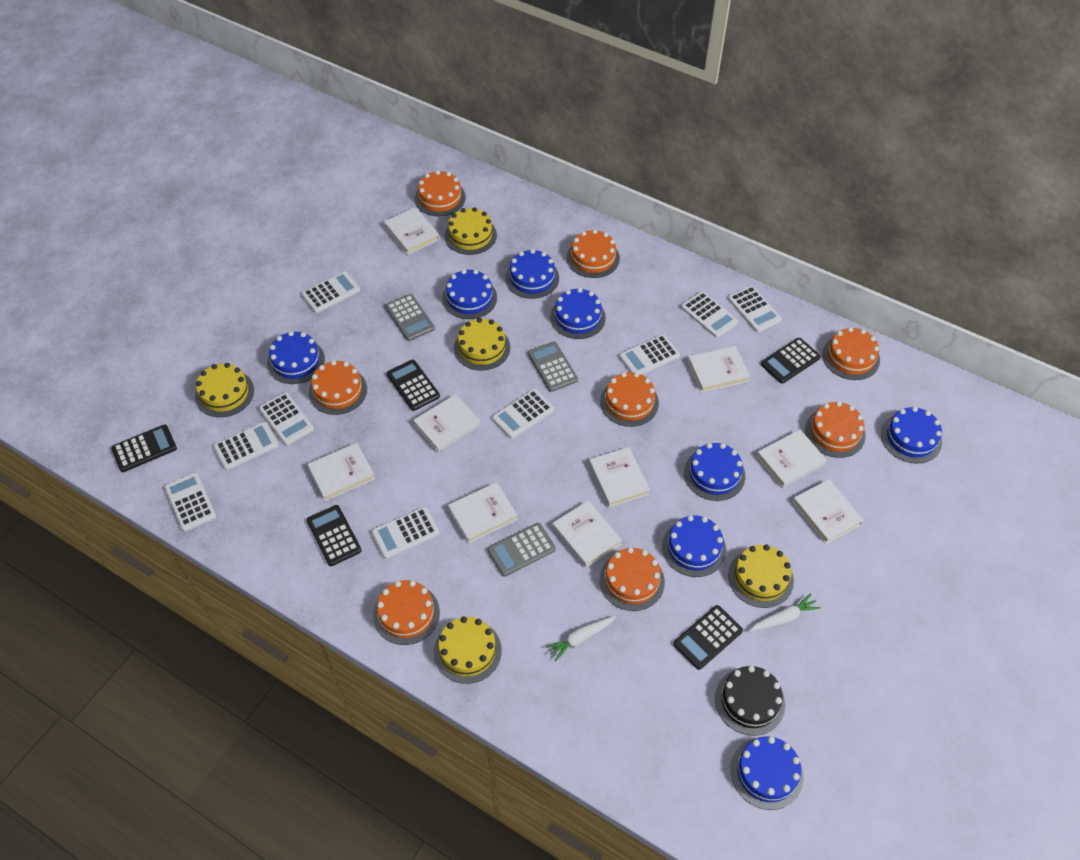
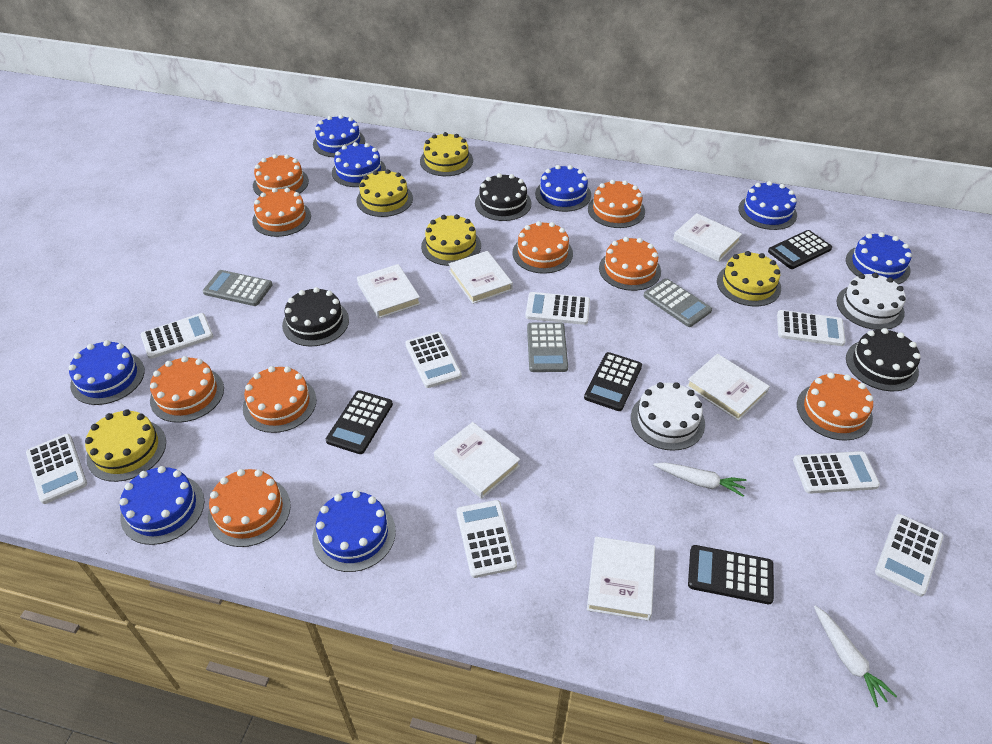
black cake: [715,666,785,736] = 1 -> [282,287,349,346] [475,173,531,221] [846,328,921,391] = 3
black calculator: [111,424,177,472] [306,505,362,566] [387,359,440,411] [673,605,743,670] [761,338,821,384] = 5 -> [326,390,393,454] [584,352,642,411] [688,545,774,604] [768,230,832,269] = 4
orange cake: [309,360,367,415] [373,580,440,645] [415,170,466,216] [567,229,620,278] [599,547,665,611] [600,372,659,427] [805,401,865,458] [822,327,880,380] = 8 -> [150,356,224,423] [208,469,291,547] [243,366,316,433] [252,188,311,237] [253,154,309,196] [512,221,573,274] [588,180,645,228] [599,237,661,291] [797,373,873,441] = 9
white book: [307,443,375,501] [384,207,439,255] [413,394,481,452] [448,482,518,543] [553,500,622,568] [589,447,650,507] [688,346,750,393] [756,429,827,488] [792,479,864,544] = 9 -> [357,264,420,319] [434,422,520,499] [449,251,513,304] [587,536,655,621] [673,213,742,262] [686,354,770,421] = 6
white cake: none = 0 -> [631,382,705,451] [836,273,906,330] = 2
white calculator: [165,472,216,532] [213,422,279,470] [259,392,314,445] [302,271,360,313] [371,507,439,559] [492,389,554,439] [619,334,680,375] [681,291,738,338] [728,285,782,332] = 9 -> [26,434,87,504] [141,313,213,359] [405,332,462,388] [456,500,517,578] [526,292,590,325] [777,310,846,346] [793,451,880,494] [875,514,944,596] = 8

